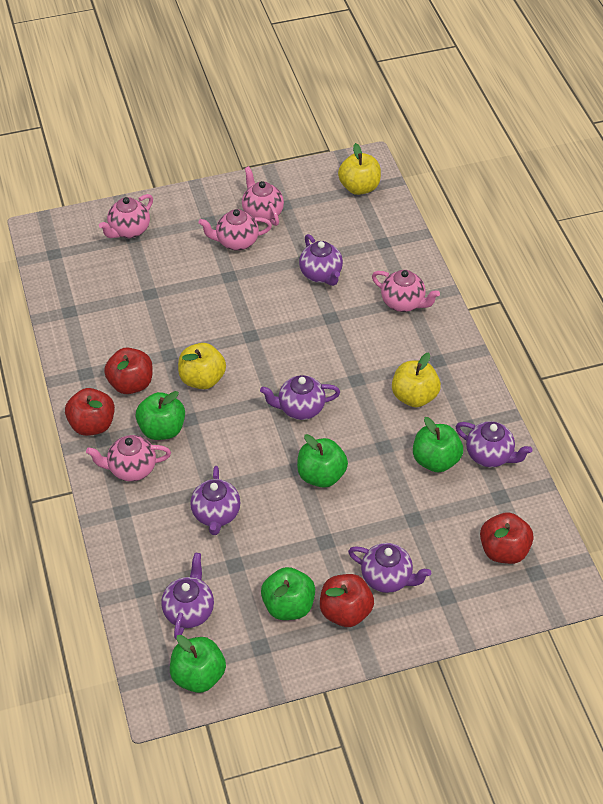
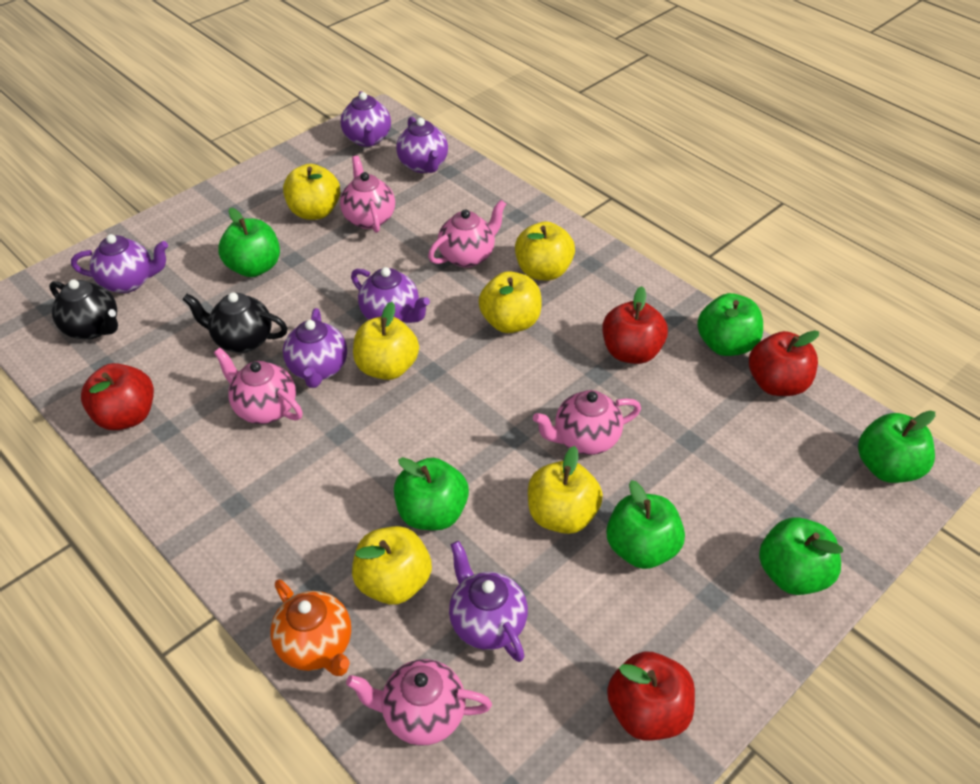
black teapot: none = 0 -> [49,279,118,339] [183,292,288,353] = 2
green apple: [135,391,185,440] [170,635,226,693] [261,567,315,620] [297,434,348,488] [413,417,463,472] = 5 -> [218,208,280,277] [394,457,469,530] [606,480,685,569] [697,293,763,356] [759,517,843,595] [858,411,935,483] = 6
orange teapot: none = 0 -> [270,579,351,676] = 1
yellow apple: [178,343,226,389] [338,143,381,195] [392,353,441,407] = 3 -> [283,164,340,220] [352,526,432,605] [353,302,419,380] [479,271,542,333] [515,221,575,281] [528,446,603,534] = 6

